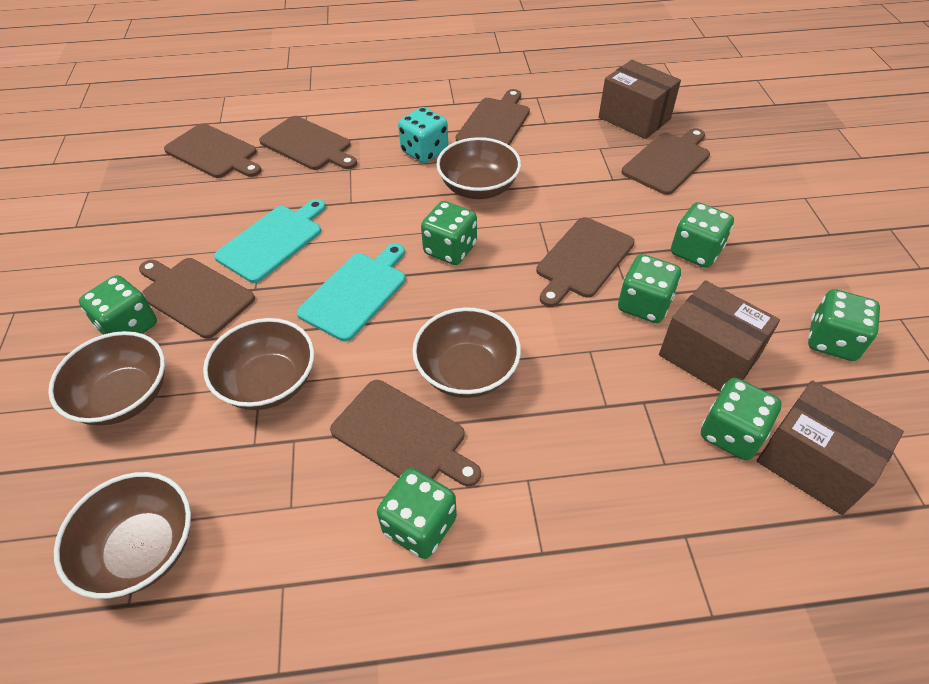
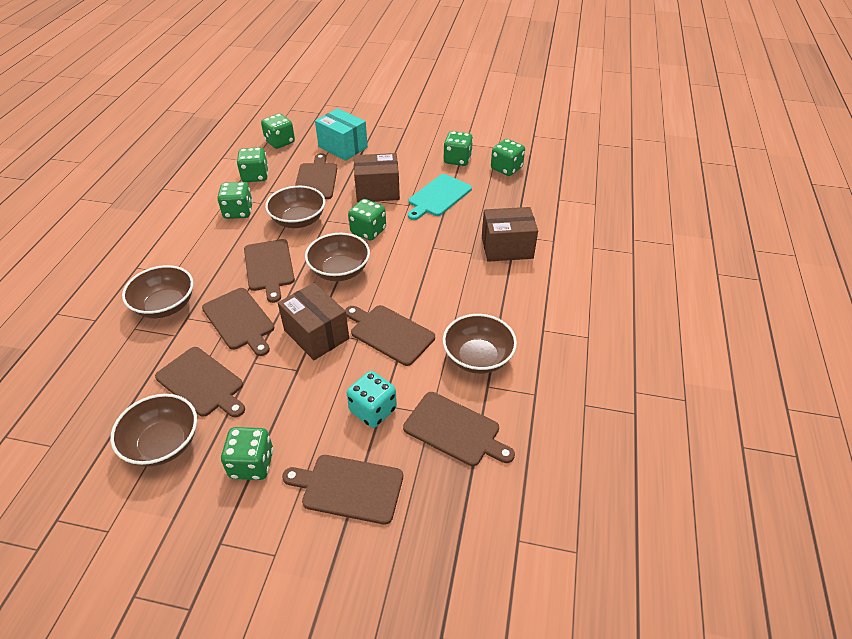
turquoise box: none = 0 -> [315,108,368,161] = 1
turquoise cutting board: [214,199,326,283] [297,243,406,341] = 2 -> [408,174,472,220] = 1

